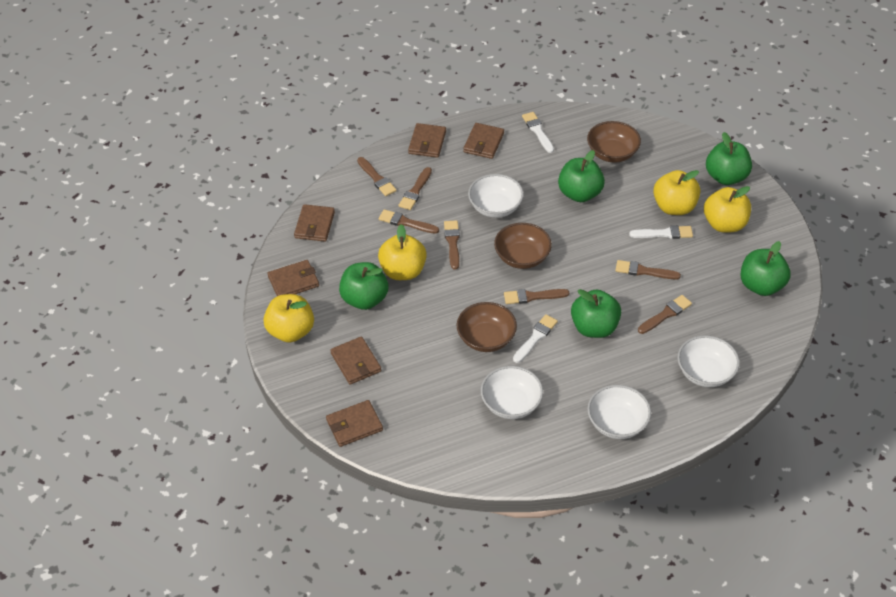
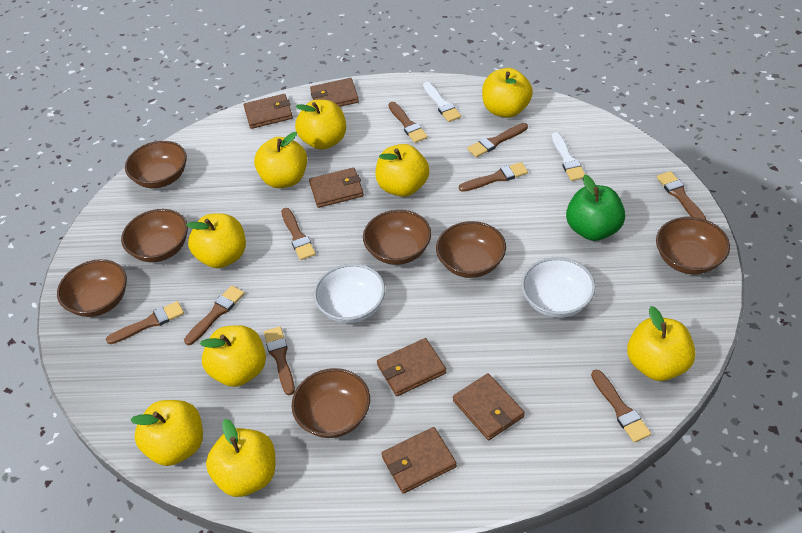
brown bowl: [457,302,517,352] [494,223,552,269] [587,121,641,163] = 3 -> [57,259,127,317] [121,209,188,262] [125,141,187,188] [292,368,370,438] [363,210,431,265] [436,221,506,278] [656,217,730,274] = 7
brown brush: [357,157,397,196] [379,209,439,234] [399,167,432,210] [444,220,460,270] [504,289,569,304] [615,260,681,279] [638,295,692,334] = 7 -> [106,301,184,344] [184,286,245,345] [264,327,295,395] [281,208,316,260] [388,102,428,143] [459,162,528,192] [467,123,528,157] [591,370,651,443] [657,171,706,220] = 9
green apple: [339,262,388,310] [558,150,605,202] [571,289,621,338] [706,132,752,185] [741,241,791,296] = 5 -> [566,175,625,241] = 1
white bowl: [468,174,524,218] [481,366,543,419] [587,385,651,439] [677,335,740,387] = 4 -> [314,264,385,323] [521,257,596,318] = 2
white brush: [513,314,558,363] [522,112,554,153] [629,225,693,239] = 3 -> [423,82,461,122] [552,132,585,181] = 2
yellow apple: [263,294,314,343] [378,224,427,280] [653,170,701,215] [704,186,751,233] = 4 -> [131,400,203,466] [186,213,246,268] [200,325,266,387] [206,419,275,497] [254,132,307,188] [295,100,346,150] [376,144,429,197] [482,68,533,118] [627,306,696,381] = 9

